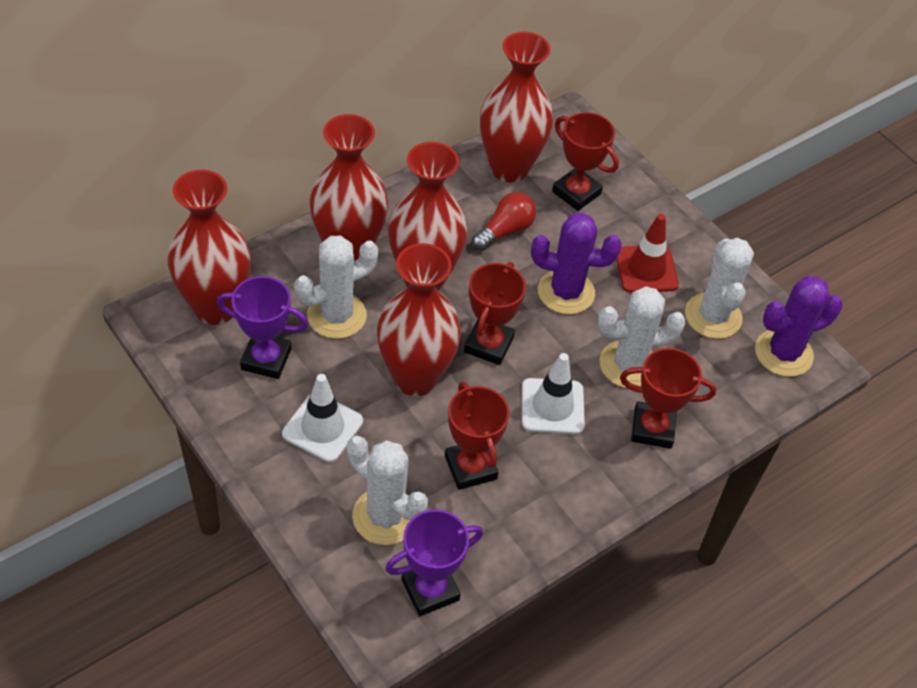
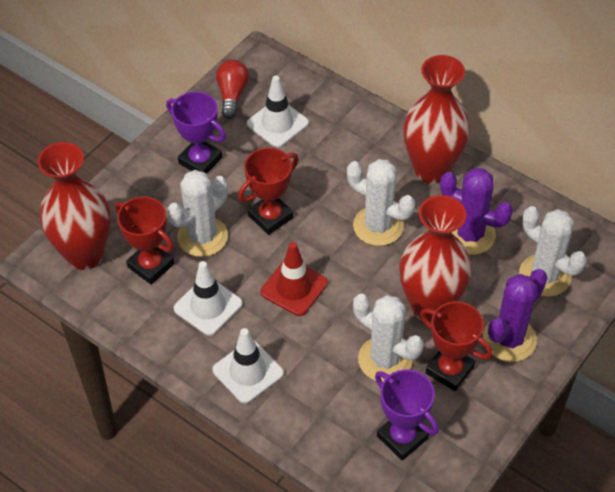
red trophy: [445,381,510,490] [464,262,526,365] [552,112,619,211] [620,348,716,449] = 4 -> [115,196,174,285] [238,148,299,235] [420,301,493,391] = 3
red vase: [168,170,251,325] [310,114,388,261] [377,243,461,396] [388,142,468,291] [480,32,553,182] = 5 -> [38,142,111,270] [399,195,472,323] [403,55,470,183] = 3
white traffic cone: [282,374,363,462] [522,353,585,434] = 2 -> [174,261,243,336] [212,328,284,404] [247,76,309,148] = 3

